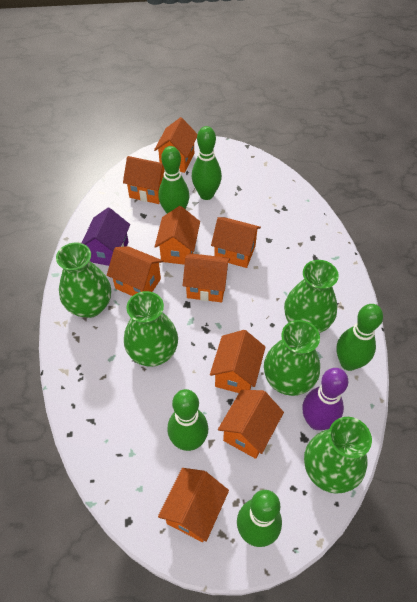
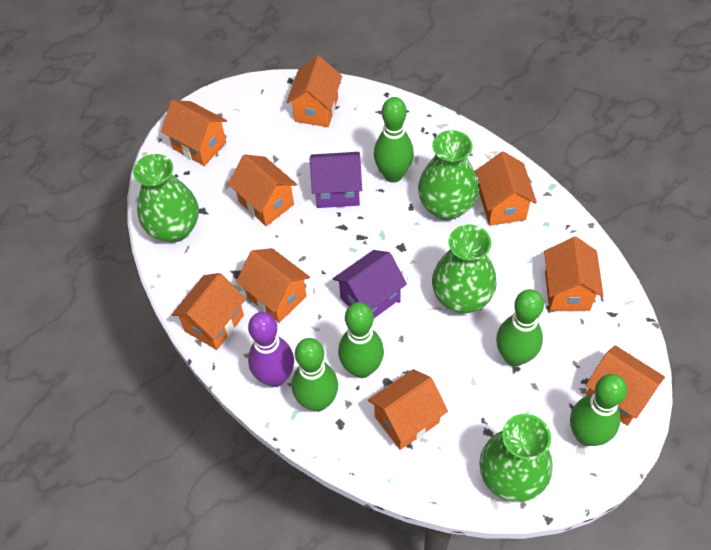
green vase: [56,243,111,318] [124,291,178,367] [264,320,320,396] [284,260,339,333] [304,417,372,494] = 5 -> [133,154,199,243] [418,130,479,220] [432,225,497,313] [479,414,553,502] = 4
purple house: [82,208,130,266] = 1 -> [310,152,362,208] [333,250,407,318] = 2

